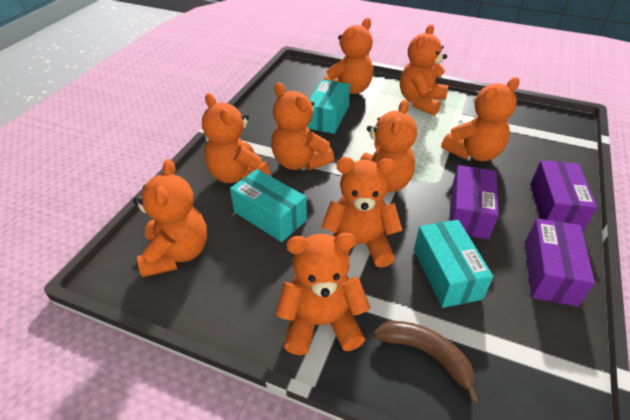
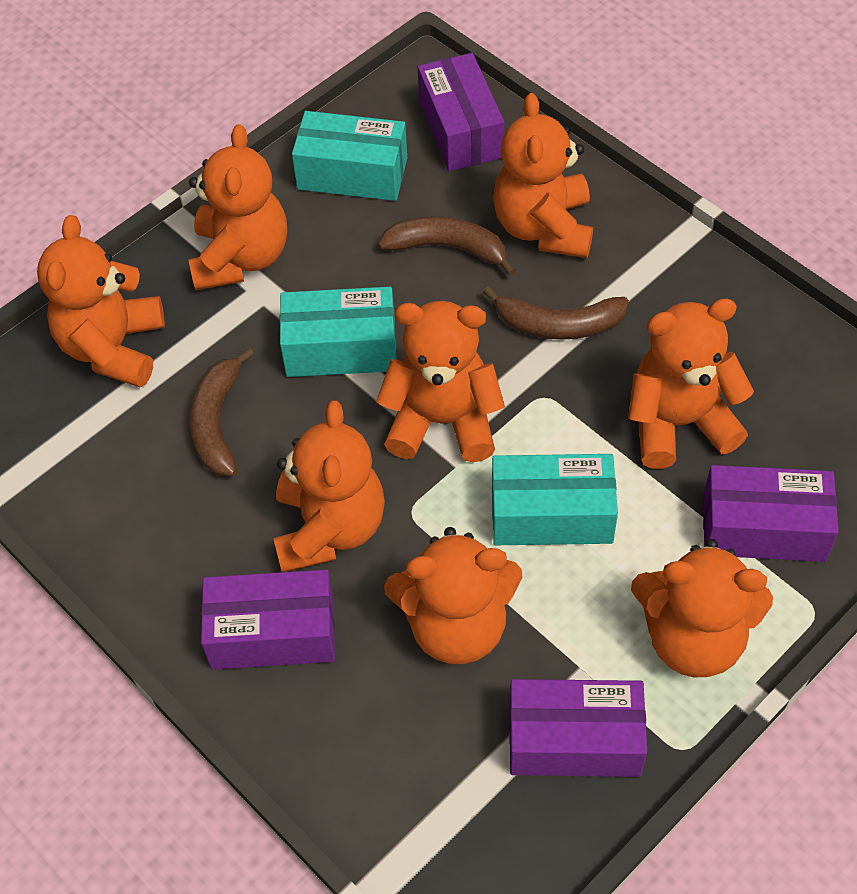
brown banana: [373,321,479,404] = 1 -> [189,348,254,476] [378,216,516,276] [483,287,629,340] = 3
orange teddy bear: [133,159,207,277] [202,93,270,183] [271,83,334,170] [276,233,371,355] [321,157,402,268] [323,18,373,94] [360,99,417,192] [400,24,448,116] [441,77,520,161] = 9 -> [37,215,165,388] [188,124,287,291] [273,401,385,572] [376,301,505,462] [384,527,523,664] [493,93,593,258] [628,299,754,469] [631,539,773,677] = 8
purple box: [449,165,499,239] [525,218,595,306] [530,160,597,231] = 3 -> [201,569,335,670] [418,53,504,171] [509,679,647,777] [703,465,839,562] = 4

